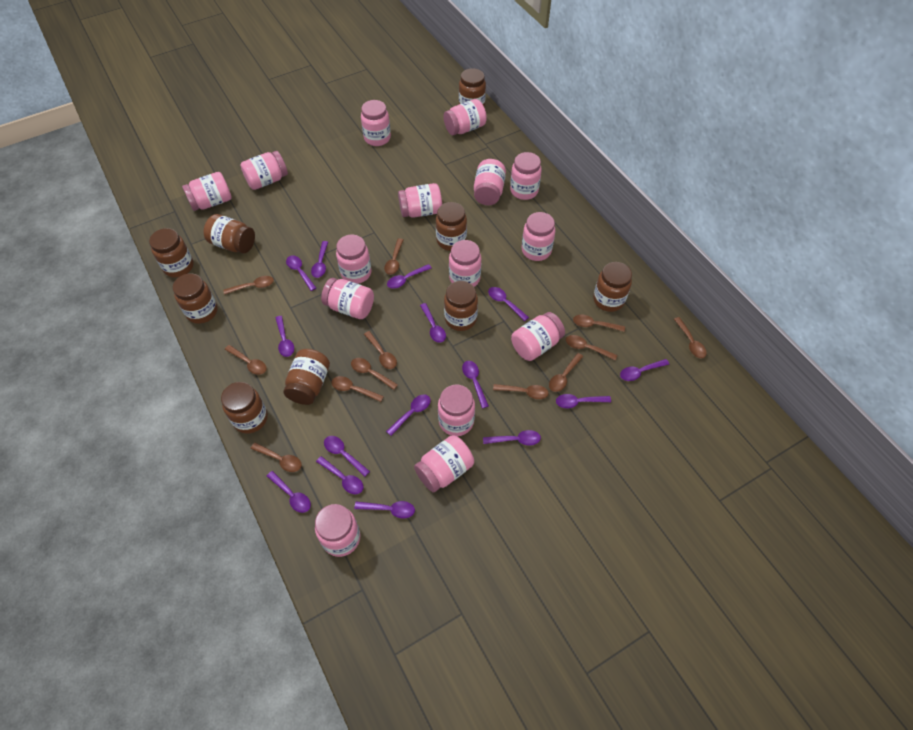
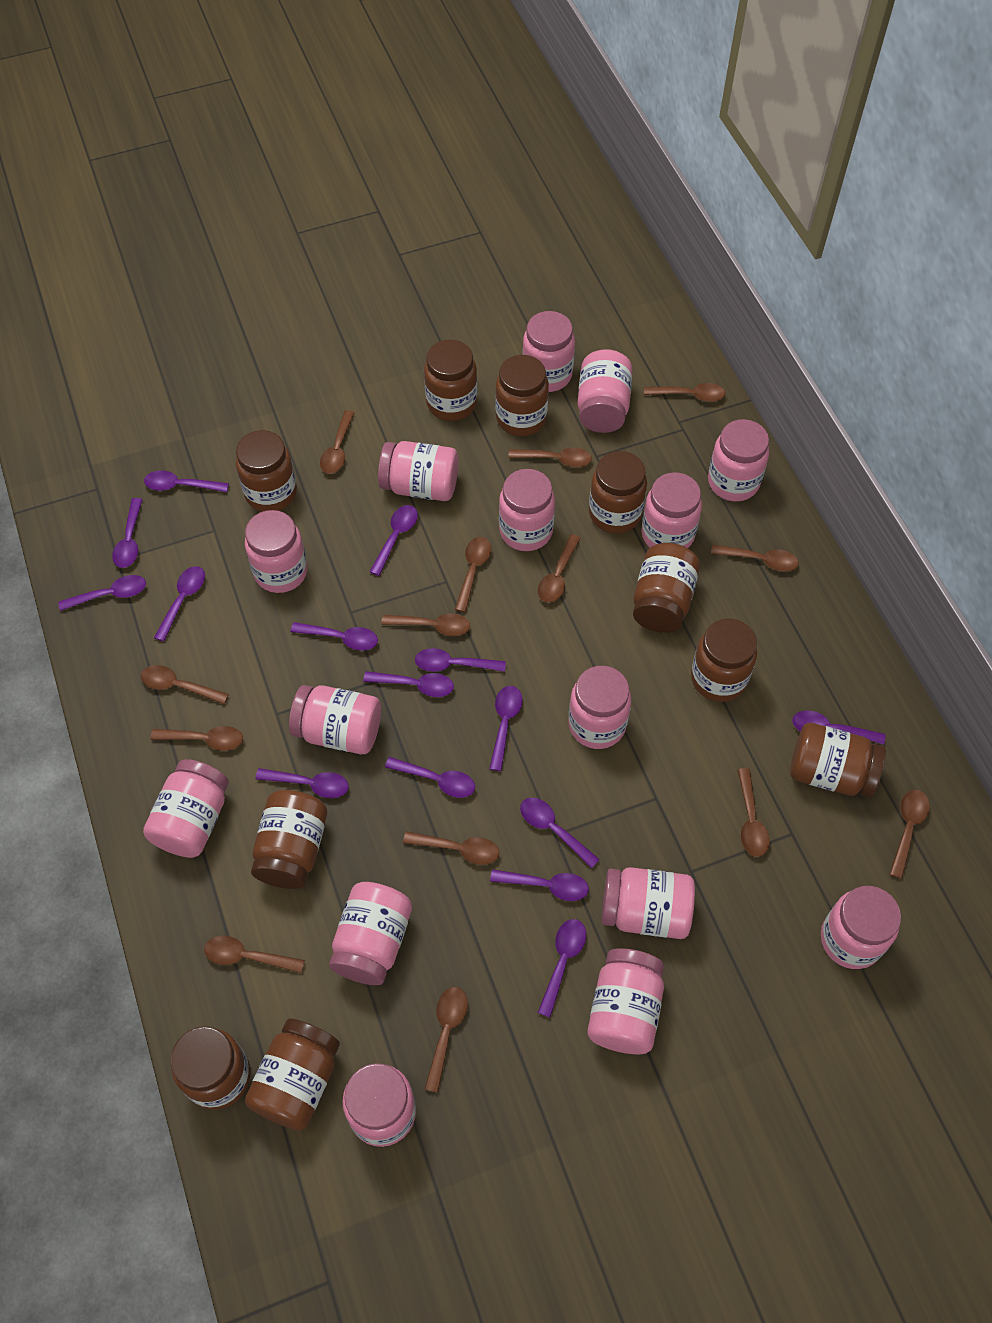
brown jar: [149,228,194,278] [173,273,218,324] [204,214,255,253] [221,382,268,434] [283,349,330,405] [436,202,467,251] [444,281,478,331] [459,68,486,106] [593,262,632,312] = 9 -> [171,1026,250,1110] [236,430,297,512] [245,1019,340,1131] [251,790,327,889] [424,340,477,421] [495,355,549,436] [589,451,647,534] [633,543,700,633] [691,619,757,702] [790,723,886,798] = 10
brown spoon: [223,276,274,295] [225,345,267,375] [250,443,302,472] [331,376,384,402] [351,358,398,390] [364,331,397,369] [384,238,403,275] [493,384,549,399] [549,353,583,392] [566,335,617,360] [573,314,625,332] [674,317,707,358] = 12 -> [141,665,229,704] [151,726,243,751] [204,935,305,973] [320,410,355,474] [381,613,470,636] [403,831,499,865] [425,987,468,1093] [455,537,491,612] [508,448,592,467] [538,534,581,603] [644,383,725,402] [711,545,798,572] [738,768,770,857] [890,790,930,879] = 14

